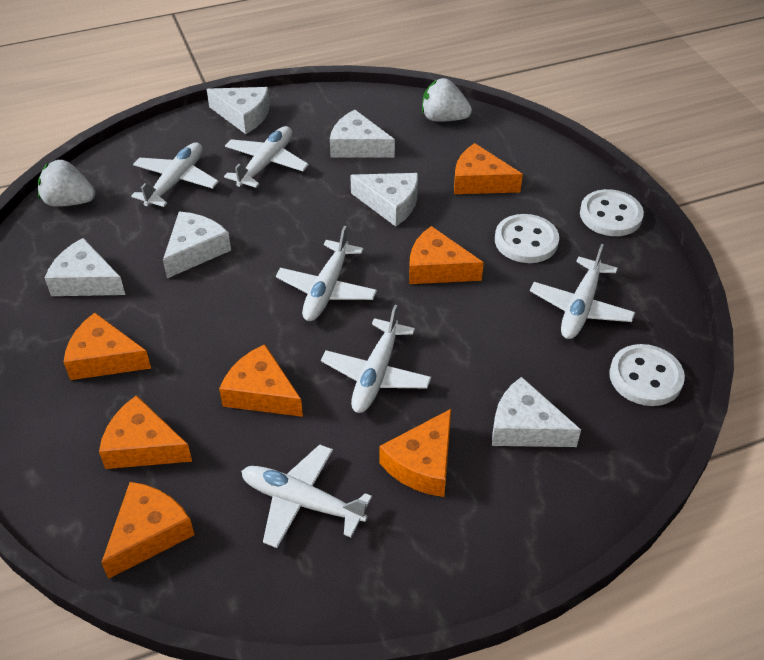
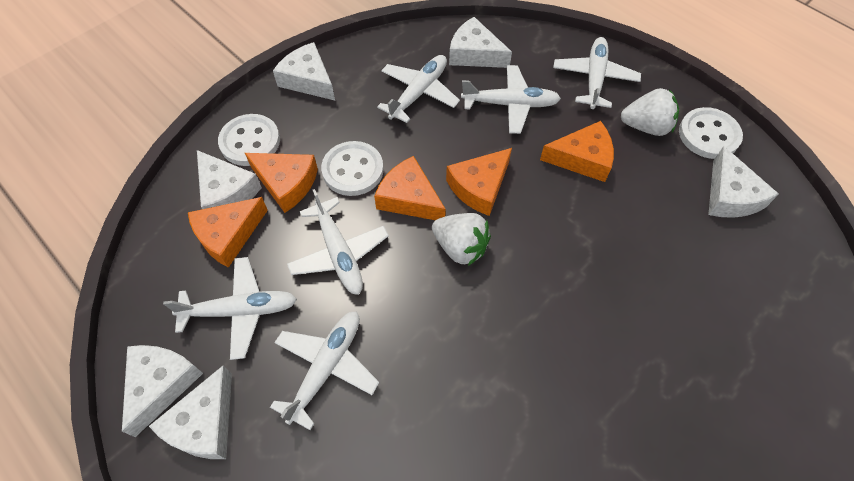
orange cheese: [64,313,151,380] [99,395,192,469] [101,482,195,579] [219,344,303,417] [380,409,451,497] [409,226,484,284] [454,143,523,194] = 7 -> [188,197,268,268] [245,153,318,213] [374,156,446,220] [446,148,512,216] [540,121,614,182] = 5

